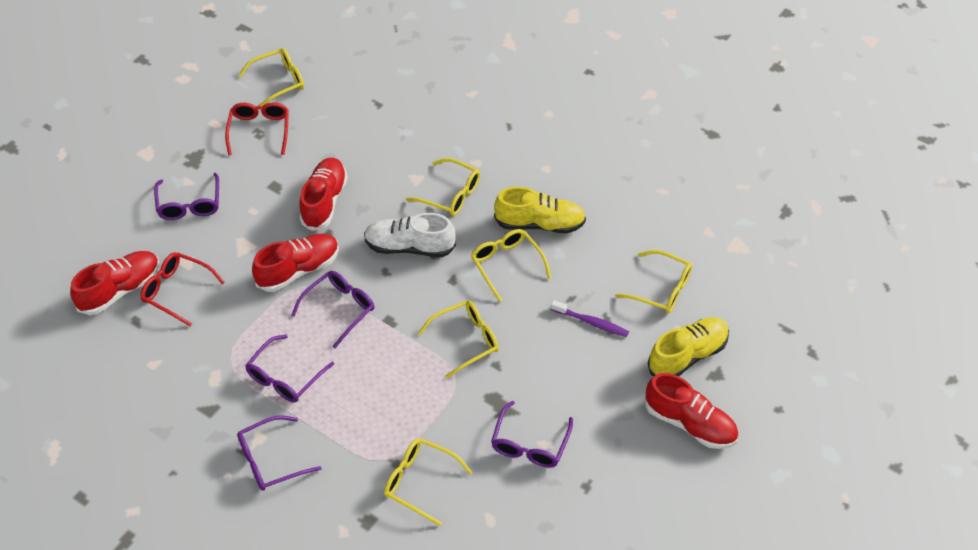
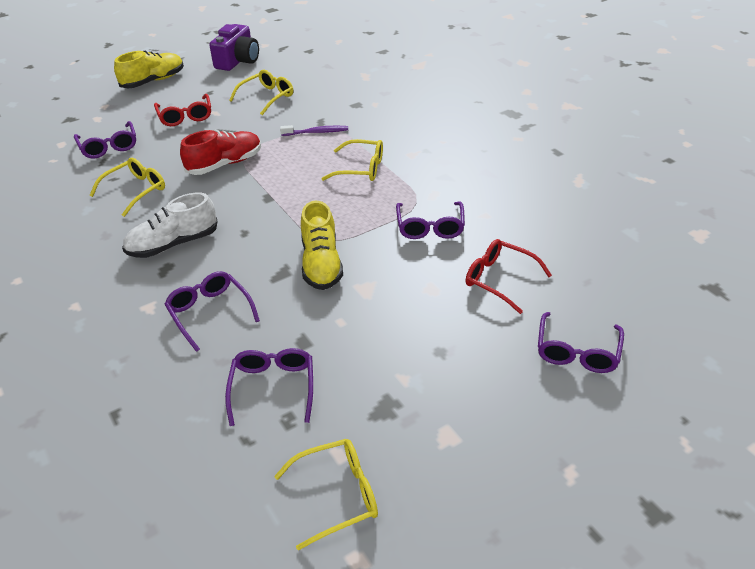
purple camera: none = 0 -> [209,24,259,71] = 1
red shoe: [70,251,160,315] [252,234,339,292] [299,158,348,231] [646,373,738,449] = 4 -> [180,130,261,175] = 1
yellow glasses: [239,48,304,106] [384,438,472,526] [406,158,480,216] [418,301,499,378] [471,229,552,302] [615,250,692,313] = 6 -> [89,158,165,217] [229,70,293,115] [274,439,378,551] [321,139,383,181] = 4

